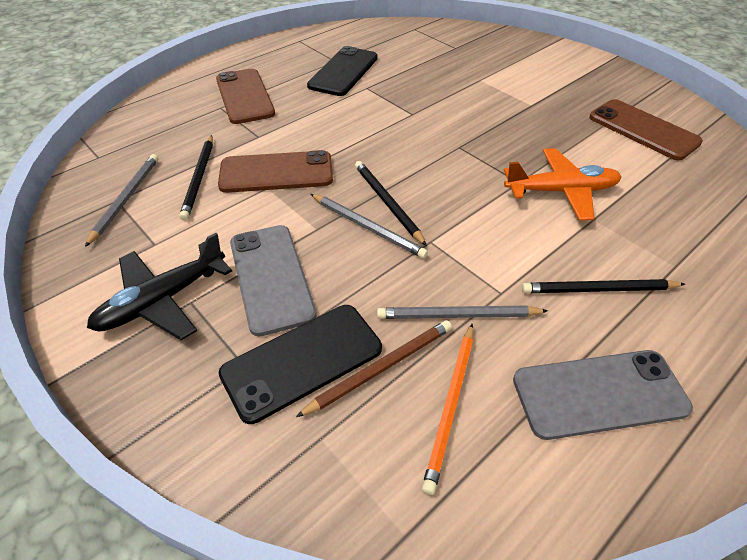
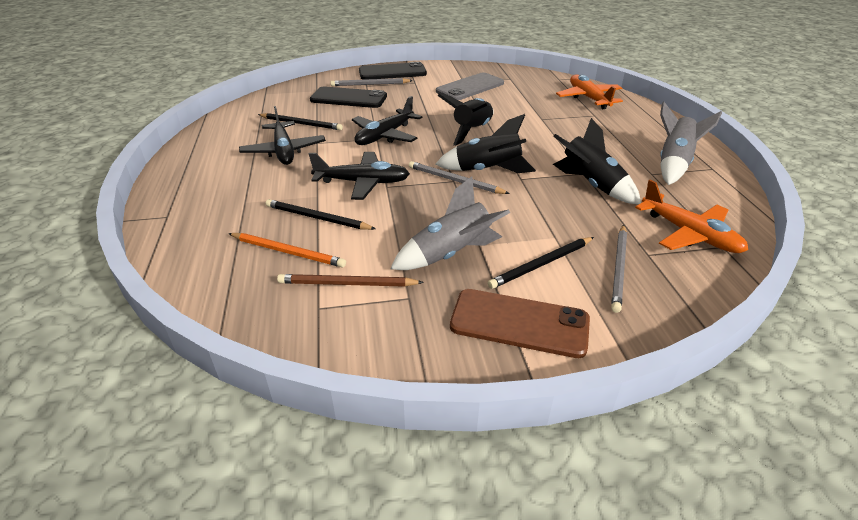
black plane: [87,233,232,340] = 1 -> [239,106,326,165] [309,152,410,200] [352,96,422,145] = 3
black rocket: none = 0 -> [435,114,536,173] [437,93,494,146] [553,118,641,204] = 3
brown phone: [216,69,275,124] [218,150,333,193] [589,99,703,160] = 3 -> [450,289,590,358] = 1
grey phone: [230,225,316,337] [513,350,693,440] = 2 -> [436,72,504,100] = 1
grey rocket: none = 0 -> [390,176,510,270] [660,102,722,185] = 2
orange plane: [504,148,622,221] = 1 -> [556,74,623,109] [635,180,748,253] = 2

